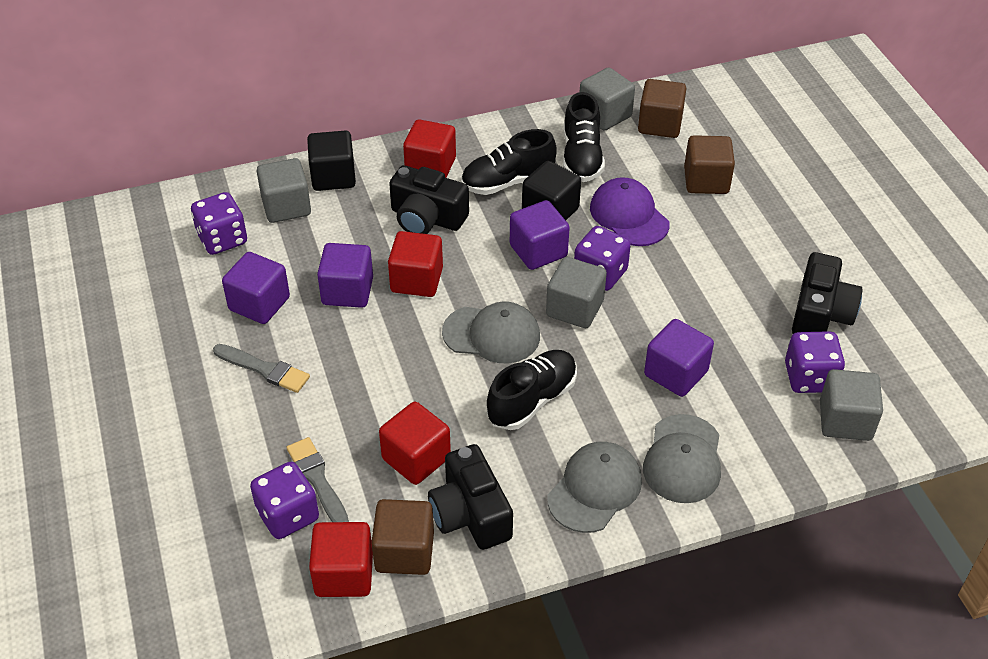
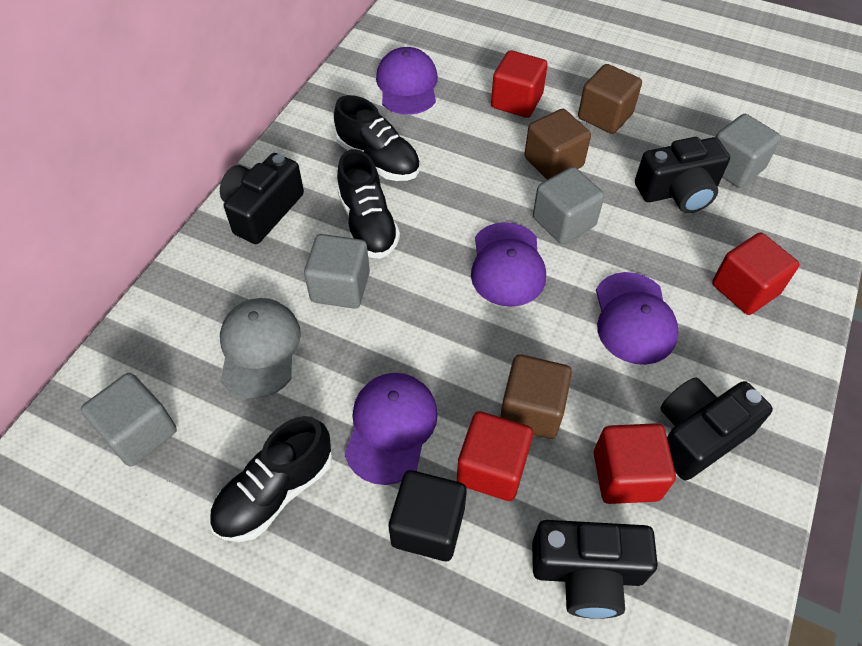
black camera: [389,165,469,234] [428,444,513,550] [792,252,863,334] = 3 -> [220,153,304,244] [532,520,658,619] [635,137,730,213] [661,378,773,481] = 4
black cube: [307,130,356,191] [522,161,581,220] = 2 -> [389,470,467,561] = 1
grey brush: [213,344,310,393] [286,437,349,522] = 2 -> none = 0
grey cap: [442,302,540,363] [547,442,642,533] [643,414,721,503] = 3 -> [220,298,301,399] = 1
purple cap: [590,177,670,246] = 1 -> [345,373,438,485] [376,47,438,115] [471,222,546,307] [596,272,679,365] = 4
purple cube: [222,252,290,324] [317,243,373,308] [510,200,570,270] [644,319,714,397] = 4 -> none = 0
purple dice: [191,192,247,255] [250,462,319,539] [574,226,631,291] [785,331,845,393] = 4 -> none = 0

